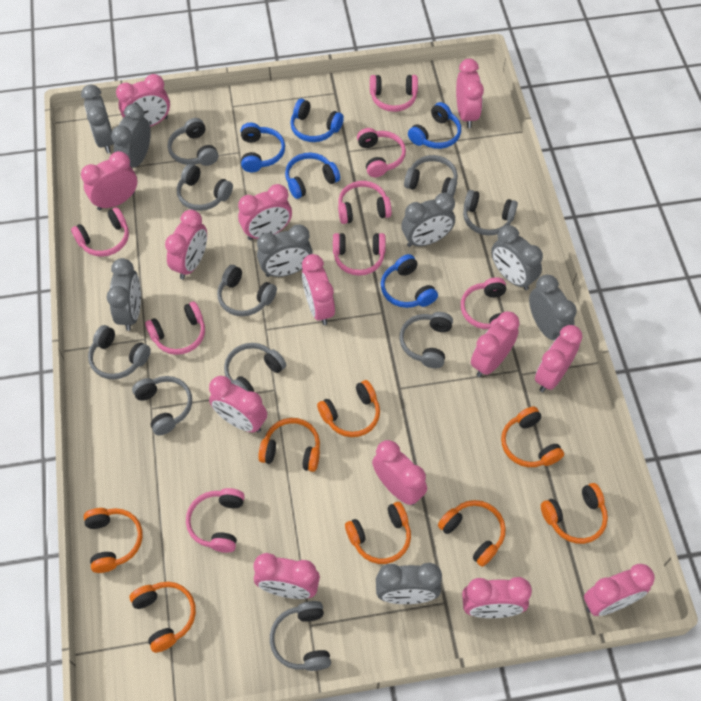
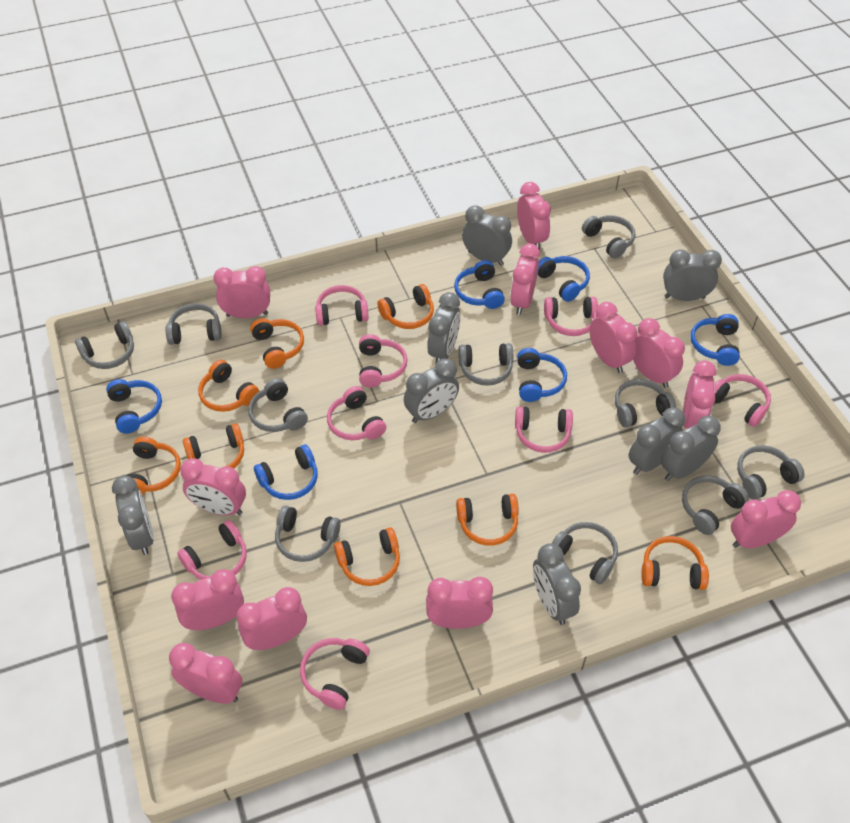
blue headphones: [241,123,285,172] [285,153,340,199] [290,99,344,142] [381,254,438,308] [408,102,461,149] = 5 -> [106,379,162,433] [254,445,318,500] [454,260,505,309] [517,348,567,402] [537,256,590,302] [690,314,740,366] = 6
pink clock: [81,151,137,211] [116,74,170,127] [165,210,207,279] [209,376,267,433] [238,184,292,240] [254,553,320,599] [302,254,335,325] [372,440,427,505] [456,59,484,128] [462,577,532,618] [471,311,520,377] [535,325,583,392] [584,564,655,616] = 13 -> [169,643,243,704] [171,569,244,630] [180,458,246,515] [214,266,270,318] [236,587,307,650] [426,577,493,629] [510,243,540,315] [517,182,551,250] [590,302,638,373] [633,318,685,388] [683,361,716,429] [731,490,801,548] = 12

